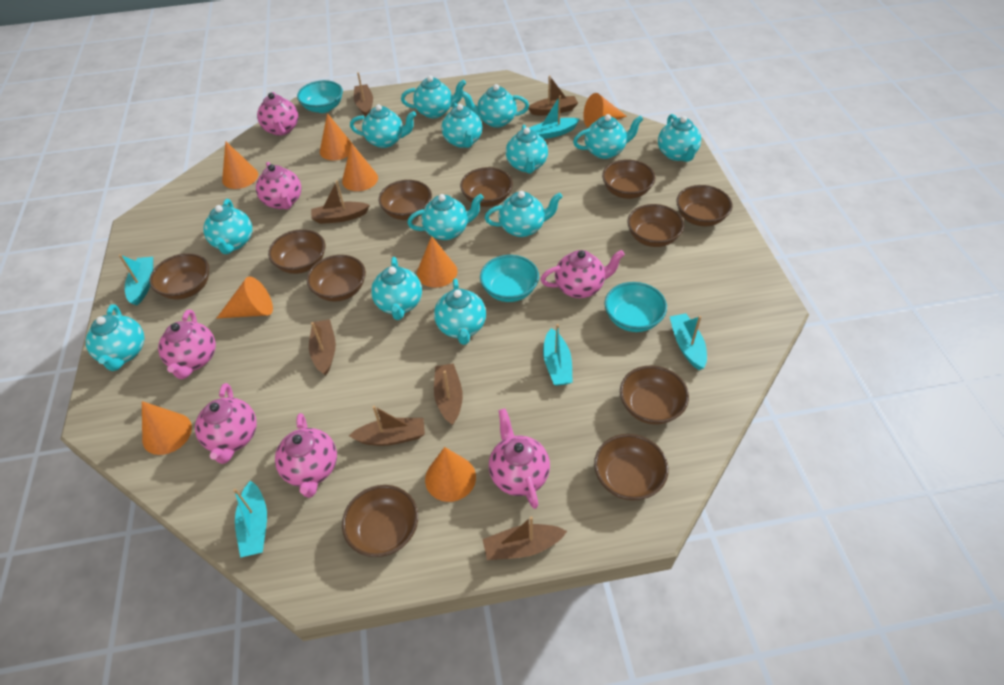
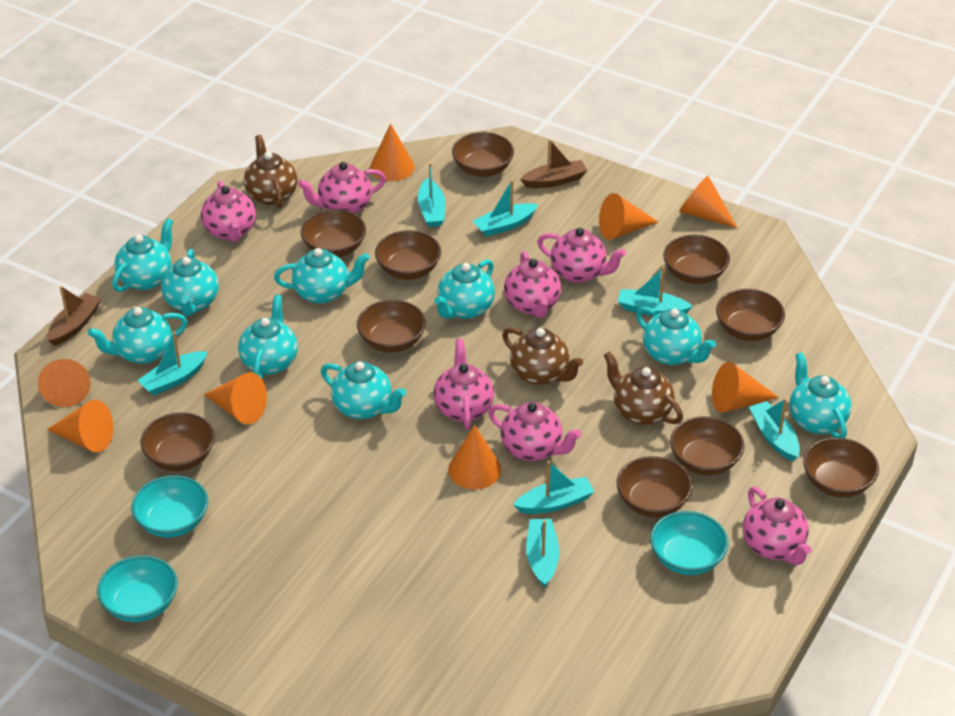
brown boat: [309,319,336,375] [311,180,370,224] [349,406,425,446] [354,72,373,116] [434,364,463,425] [483,516,567,560] [528,75,578,115] = 7 -> [47,286,101,346] [520,139,588,188] = 2
brown bowl: [149,253,209,299] [268,229,325,274] [307,255,366,302] [342,485,418,557] [379,180,432,220] [460,167,513,207] [594,434,668,501] [602,160,655,199] [620,366,689,425] [627,204,684,247] [676,185,733,226] = 11 -> [140,412,215,471] [301,209,366,257] [357,300,426,353] [375,230,441,280] [452,132,514,177] [617,456,692,518] [663,235,730,284] [670,417,744,476] [716,289,785,341] [803,437,879,498] = 10
brown teapot: none = 0 -> [244,135,298,208] [502,327,583,385] [604,351,683,425] = 3
turquoise boat: [119,254,153,306] [233,480,267,558] [529,96,580,139] [543,324,573,386] [669,313,707,370] = 5 -> [137,332,208,395] [418,163,445,227] [473,180,538,236] [513,461,594,514] [526,519,559,587] [618,267,693,316] [749,398,800,461] = 7
turquoise teapot: [86,304,145,371] [203,199,252,254] [350,104,416,148] [371,257,422,320] [401,75,466,118] [407,194,484,240] [434,278,486,345] [441,103,482,148] [461,84,529,128] [485,191,563,237] [506,125,548,174] [573,114,643,159] [658,114,701,162] = 13 -> [88,307,188,364] [112,218,173,292] [161,249,219,316] [238,295,298,379] [274,248,369,304] [321,361,406,419] [434,259,495,319] [636,307,716,365] [789,352,852,438] = 9

